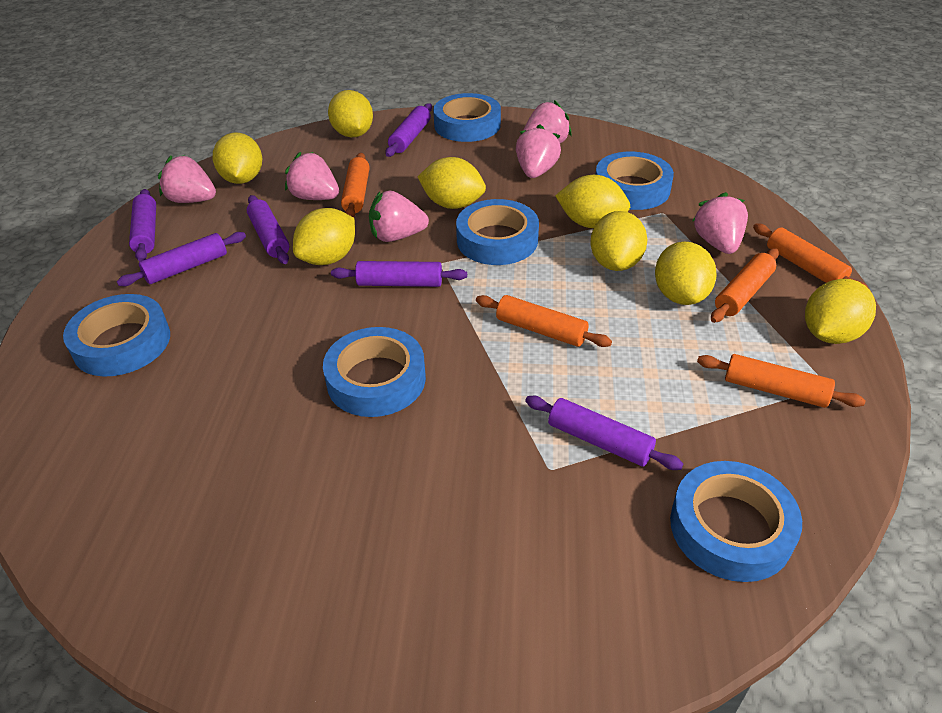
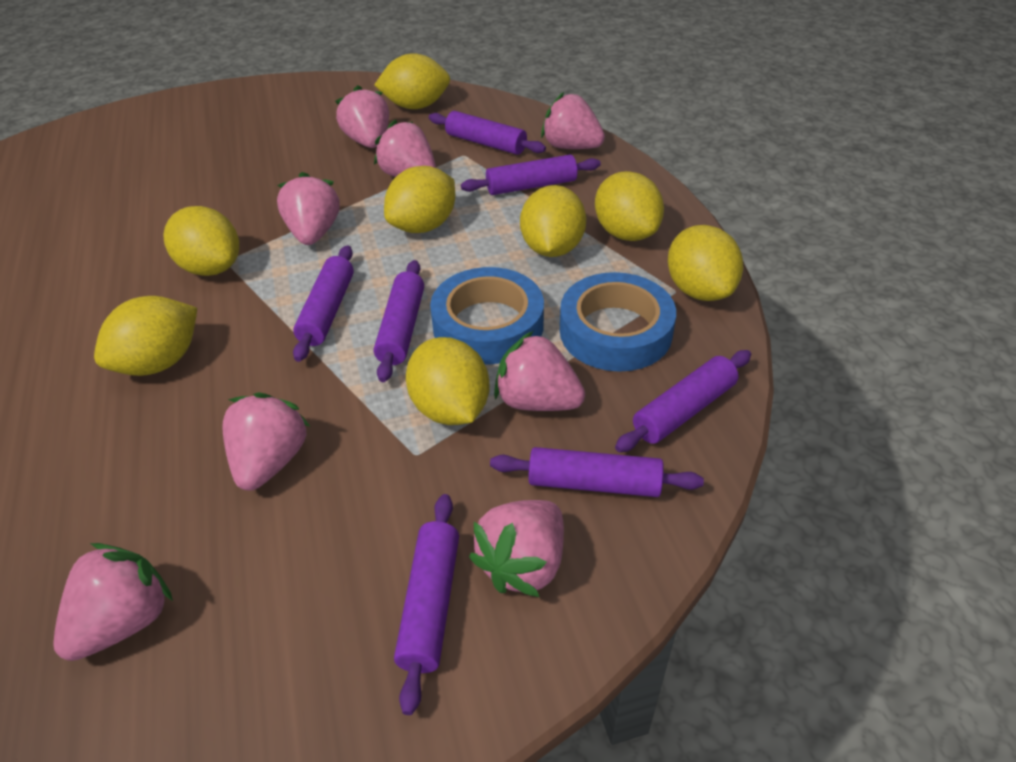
blue tape: [63,294,170,377] [323,327,426,417] [433,93,501,142] [456,199,539,265] [596,152,674,210] [670,461,802,582] = 6 -> [430,267,544,364] [560,272,676,372] = 2
orange rolling pin: [341,153,370,218] [476,295,612,347] [697,354,866,408] [711,248,779,323] [753,224,868,288] = 5 -> none = 0
pink strawberry: [158,155,216,203] [285,152,339,200] [369,191,429,242] [516,124,561,178] [524,100,571,144] [692,192,748,254] = 6 -> [53,543,173,661] [222,392,310,491] [277,172,340,245] [335,85,389,148] [374,119,436,177] [469,500,564,597] [494,331,585,411] [541,92,605,149] = 8
purple rolling pin: [117,232,246,286] [129,189,156,261] [247,195,289,264] [331,261,467,287] [385,103,432,157] [525,396,683,470] = 6 -> [293,245,354,362] [374,260,424,382] [394,494,459,715] [429,111,546,155] [461,155,601,195] [490,447,704,497] [615,350,751,452] = 7

